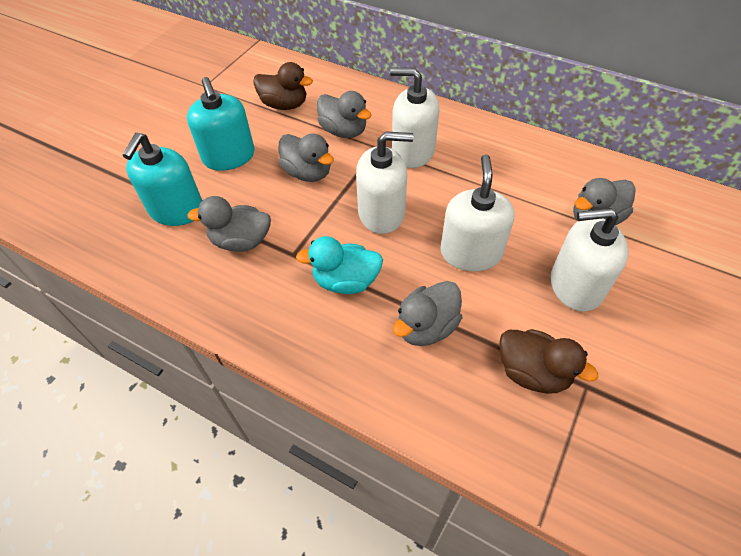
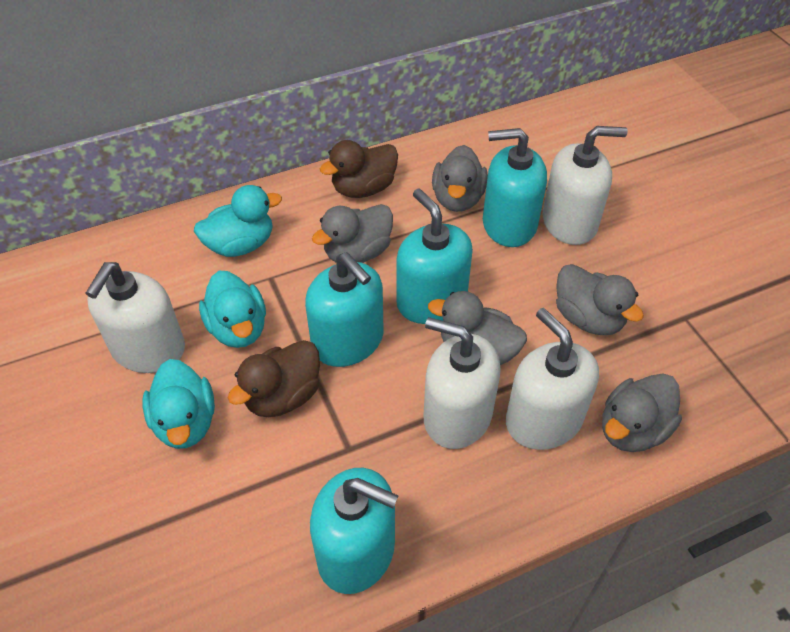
turquoise duck: [296,236,383,294] = 1 -> [142,359,215,449] [194,185,282,257] [199,271,266,348] = 3
turquoise soap dispenser: [122,133,202,226] [187,77,255,171] = 2 -> [305,252,384,367] [310,468,398,594] [396,188,473,324] [483,128,547,247] = 4

